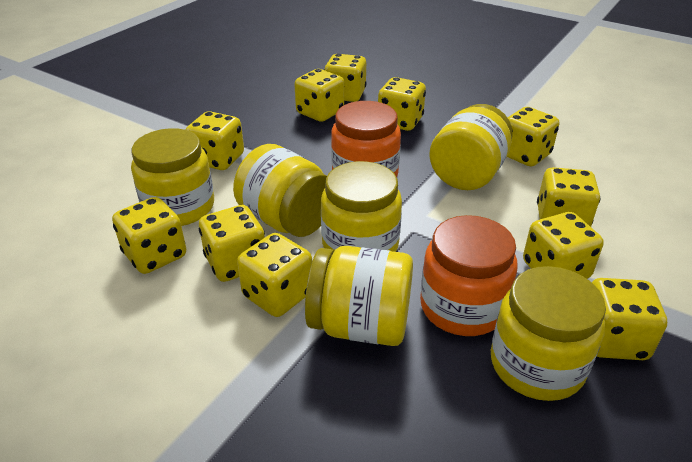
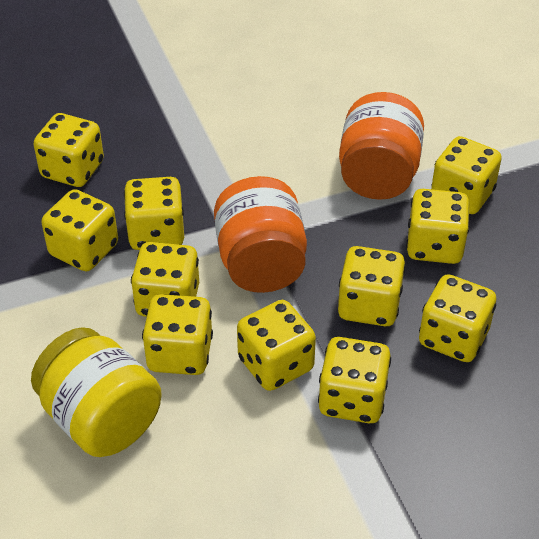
yellow jar: [131,128,214,226] [233,144,327,237] [305,246,413,346] [321,161,402,252] [429,104,513,190] [491,266,606,401] = 6 -> [31,327,162,457] = 1

